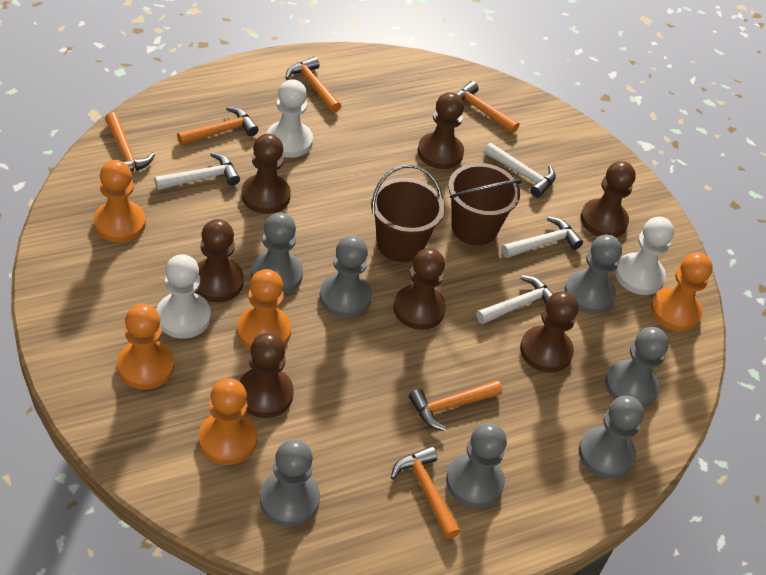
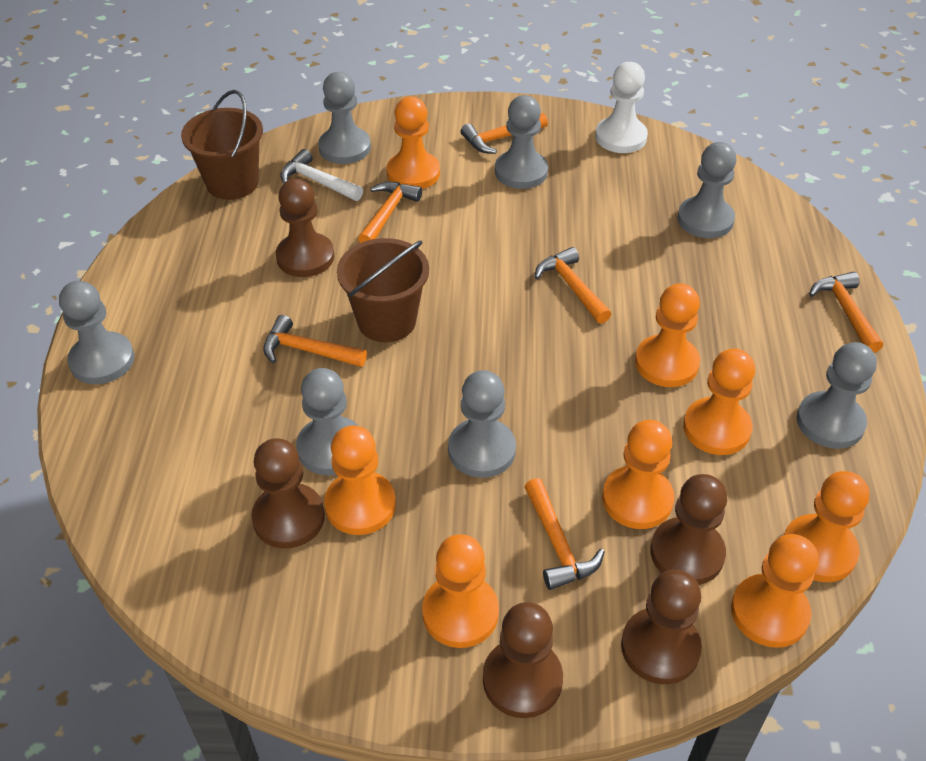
brown pawn: [195,219,244,302] [239,333,294,418] [241,134,291,214] [393,248,446,330] [418,92,464,169] [520,291,578,373] [581,161,635,237] = 7 -> [252,438,325,548] [275,179,334,277] [483,602,563,718] [621,570,702,684] [650,474,727,585] = 5
orange pawn: [94,160,146,243] [117,304,174,390] [199,378,257,465] [237,269,291,349] [651,252,713,331] = 5 -> [324,425,396,535] [387,97,440,189] [422,534,499,648] [602,420,674,529] [635,283,700,387] [683,348,755,455] [731,534,819,648] [784,471,869,582] = 8
white hammer: [154,152,240,190] [476,275,554,324] [484,143,556,197] [502,216,583,258] = 4 -> [280,149,363,201] = 1
white pawn: [156,254,211,339] [266,79,313,158] [615,217,674,295] = 3 -> [595,62,648,153] = 1

